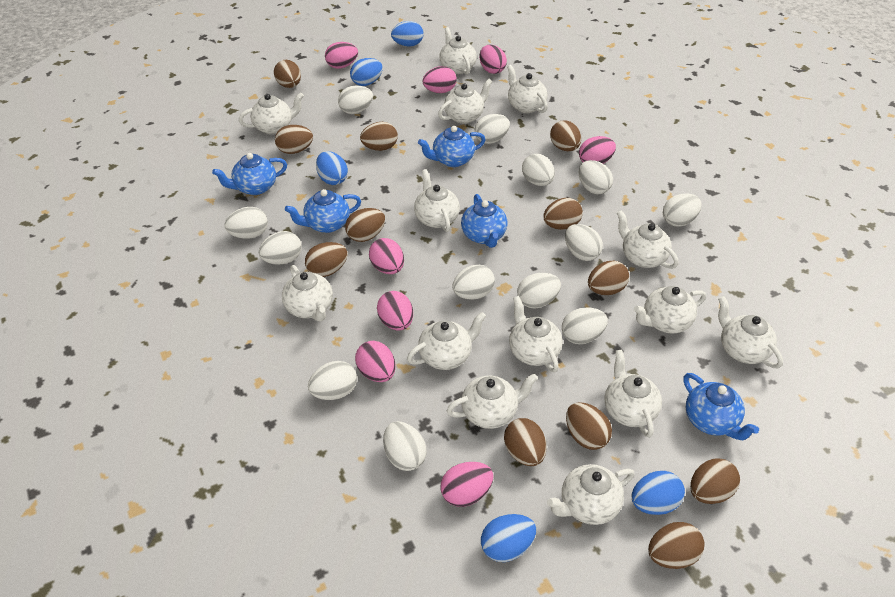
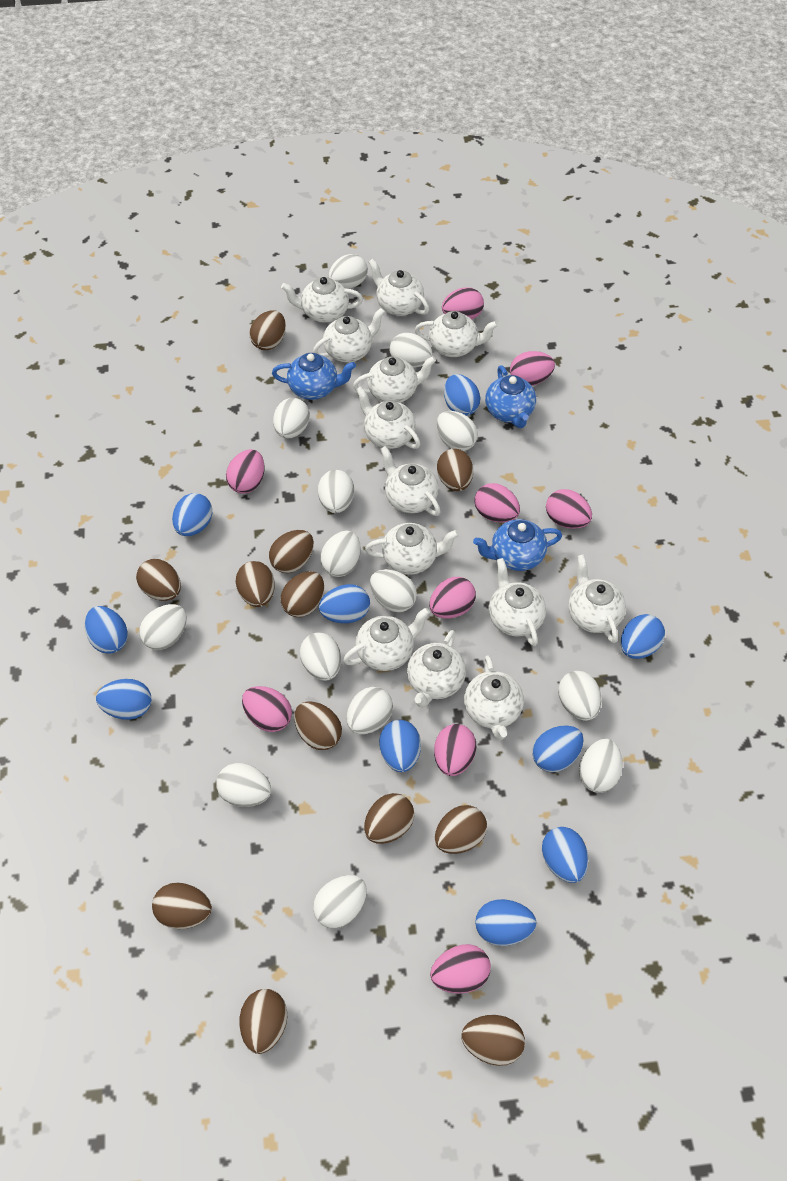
blue egg: [316,151,348,185] [350,58,383,86] [391,21,424,47] [481,514,536,562] [631,471,685,515] = 5 -> [85,606,128,654] [96,679,151,720] [172,493,212,536] [319,584,370,623] [379,720,421,772] [444,374,480,416] [475,899,537,946] [532,725,584,772] [542,827,588,883] [621,614,665,659] = 10
blue teapot: [212,153,287,195] [285,189,361,233] [418,126,486,167] [461,194,508,248] [683,373,759,440] = 5 -> [272,353,356,400] [473,519,562,571] [485,365,536,428] = 3
pink egg: [325,42,358,69] [355,341,395,382] [369,238,404,274] [377,291,413,331] [423,66,457,93] [441,462,494,507] [479,45,507,74] [579,136,616,164] = 8 -> [226,449,265,494] [242,686,292,732] [429,577,476,619] [430,944,491,994] [434,724,476,776] [442,287,484,319] [474,483,520,523] [510,351,555,386] [546,489,592,529] = 9
white egg: [225,207,268,239] [259,231,302,265] [308,361,357,400] [338,86,373,114] [383,421,426,471] [453,265,495,299] [475,114,510,144] [517,273,561,308] [522,154,555,186] [562,307,608,344] [565,224,603,261] [579,160,613,194] [663,193,702,227] = 13 -> [139,604,187,650] [216,763,271,807] [273,398,310,439] [300,633,341,681] [313,875,367,929] [318,470,354,513] [320,531,361,577] [329,254,368,289] [346,687,393,734] [370,569,417,612] [390,333,433,368] [436,411,478,451] [558,671,601,721] [579,739,623,793] = 14
white teapot: [239,93,304,134] [282,265,333,322] [407,312,486,370] [414,169,460,232] [438,79,493,124] [440,27,477,74] [447,374,538,429] [507,65,548,113] [509,296,563,372] [547,464,635,525] [605,350,662,438] [617,210,678,269] [634,286,706,334] [718,296,783,368] = 14 -> [281,277,363,323] [313,308,385,362] [343,608,430,671] [353,356,436,403] [356,386,421,449] [365,523,459,575] [369,259,429,316] [380,446,441,516] [407,630,466,708] [415,311,498,357] [464,655,524,740] [489,558,546,646] [568,555,626,643] = 13

